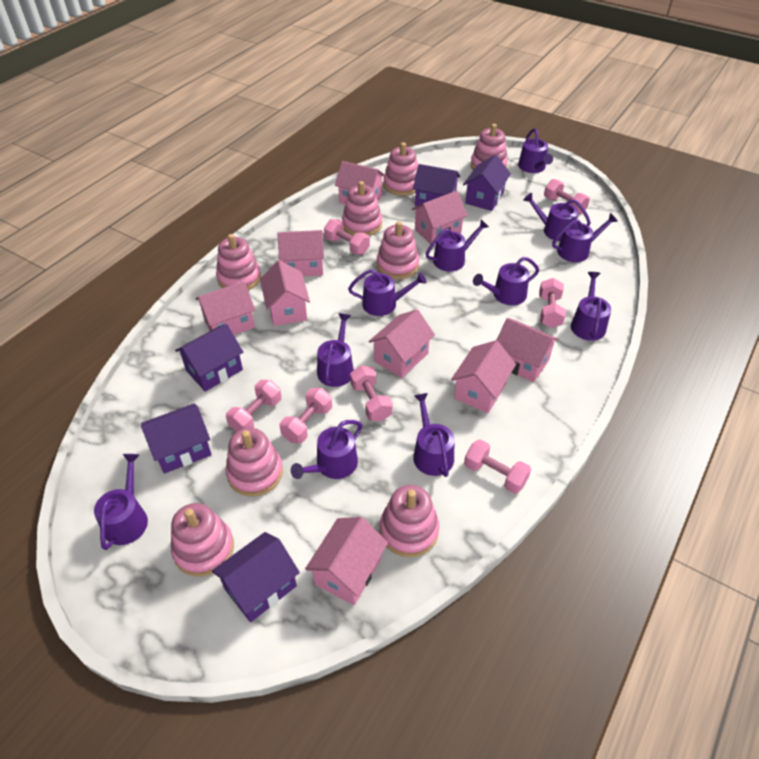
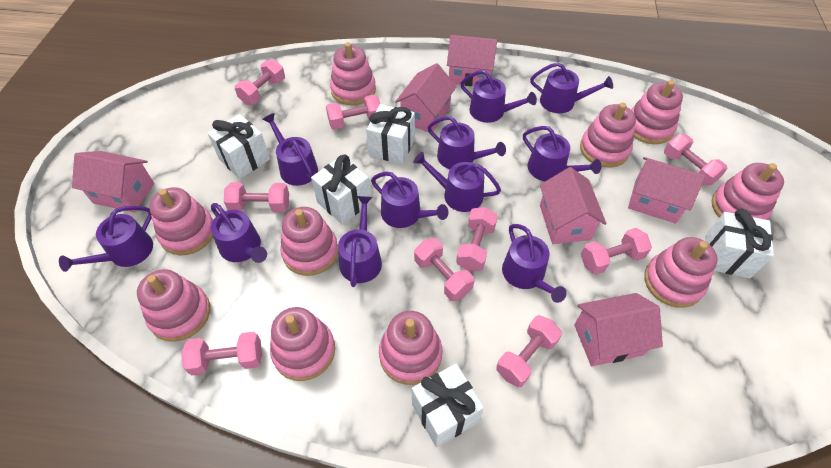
pink dumbbell: [226,380,282,432] [280,388,332,444] [324,219,370,255] [350,365,393,421] [464,439,531,494] [539,278,566,328] [544,179,590,214] = 7 -> [181,332,262,376] [224,182,289,213] [235,59,285,105] [326,94,380,130] [414,238,474,301] [456,207,498,271] [496,315,562,387] [581,228,652,275] [664,134,727,186] = 9
pink house: [196,281,255,335] [260,260,310,326] [277,230,324,276] [305,517,388,605] [335,161,385,205] [368,310,435,378] [412,191,468,244] [451,340,516,413] [497,318,559,382] = 9 -> [72,151,154,213] [395,63,457,132] [447,35,497,86] [540,167,606,244] [574,293,663,366] [628,157,705,224] = 6
pink stacking toy: [171,503,234,577] [216,234,261,290] [226,428,283,496] [342,181,382,236] [377,221,420,279] [380,485,439,557] [383,142,418,196] [471,124,508,170] = 8 -> [137,269,210,342] [149,187,213,255] [270,307,335,381] [280,207,338,276] [330,42,376,105] [379,311,442,385] [580,103,636,167] [631,80,683,144] [644,237,718,308] [712,163,784,220] = 10
purple house: [141,403,212,474] [175,324,243,392] [212,532,300,622] [413,164,460,207] [463,155,511,211] = 5 -> none = 0
white gift: none = 0 -> [208,114,270,179] [311,154,371,224] [366,104,415,164] [412,363,484,447] [705,208,774,278] = 5

